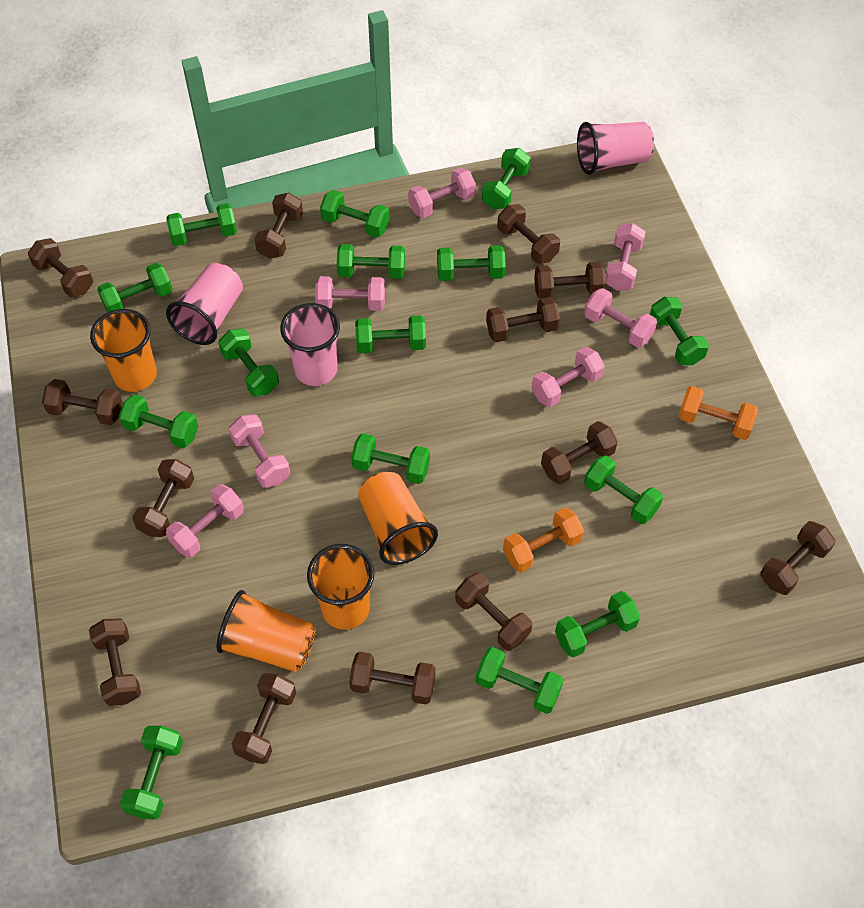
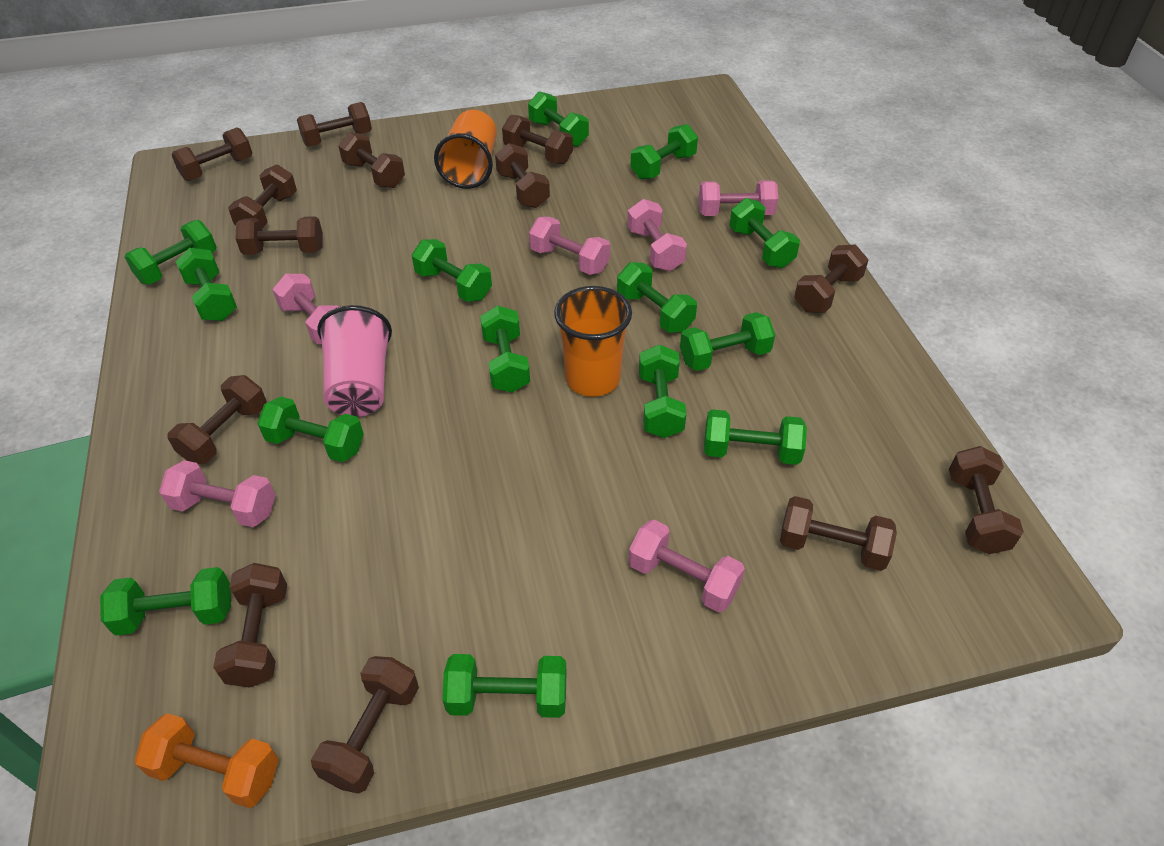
green dumbbell: [97,263,172,313] [119,394,198,448] [120,726,183,819] [166,203,237,246] [218,329,279,396] [320,190,390,238] [337,244,405,279] [351,433,430,484] [355,315,426,353] [437,245,506,281] [476,647,563,714] [482,148,531,209] [555,591,640,657] [584,455,663,524] [650,297,709,365] = 15 -> [100,567,231,636] [125,220,216,284] [175,248,237,321] [257,397,364,462] [412,239,492,302] [442,654,566,718] [480,306,530,393] [528,91,589,147] [617,262,697,333] [630,124,698,179] [639,344,687,438] [680,312,775,371] [704,409,807,465] [729,198,800,268] = 14
orange cup: [90,309,157,392] [216,590,316,672] [307,544,374,630] [358,472,438,565] = 4 -> [434,110,497,189] [554,286,632,397] = 2
orange dumbbell: [503,507,584,573] [678,386,758,440] = 2 -> [135,713,279,808] = 1
pink cup: [166,263,243,345] [280,303,340,386] [577,122,654,175] = 3 -> [318,305,392,417] = 1
pink dumbbell: [166,484,244,558] [229,414,290,488] [315,276,385,311] [408,167,476,218] [531,347,605,407] [584,288,657,348] [606,223,646,291] = 7 -> [159,460,275,527] [272,274,339,344] [529,217,610,275] [627,199,687,271] [629,520,745,612] [699,180,778,216] = 6

